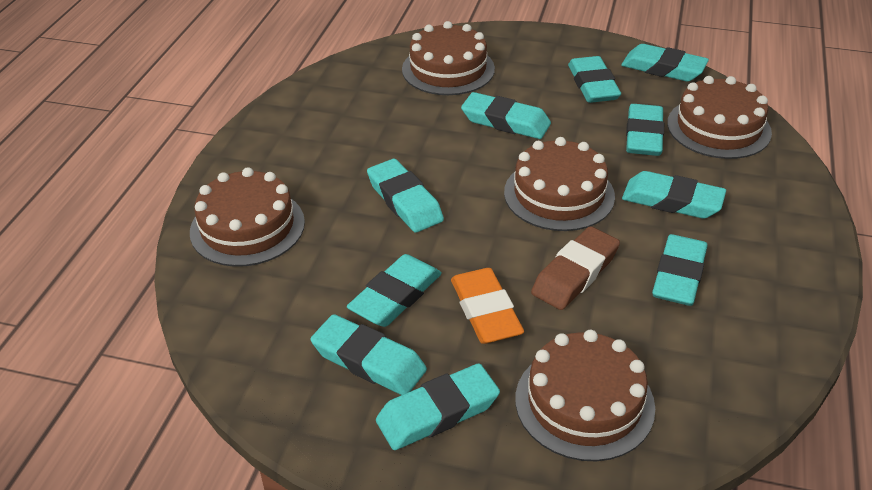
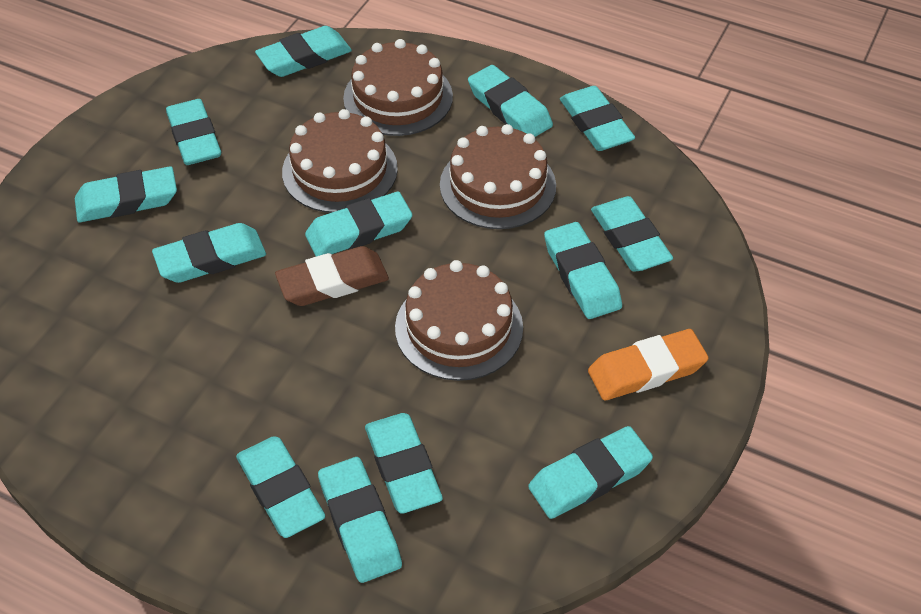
brown cake: [190,167,305,267] [402,21,495,95] [504,137,615,231] [515,330,655,461] [667,76,772,159] = 5 -> [282,109,398,213] [343,39,453,136] [395,260,523,381] [440,124,556,229] = 4
turquoise eraser: [310,314,427,395] [347,254,442,327] [367,159,444,233] [376,363,500,450] [461,92,551,139] [568,56,621,103] [621,44,709,82] [622,171,726,219] [626,104,664,156] [652,234,708,306] = 10 -> [75,166,177,222] [152,223,266,283] [166,99,221,165] [236,436,325,538] [255,26,352,77] [305,192,412,256] [318,457,402,583] [365,413,443,514] [468,65,553,137] [528,426,653,519] [544,222,622,319] [560,86,635,151] [591,196,673,272] = 13

